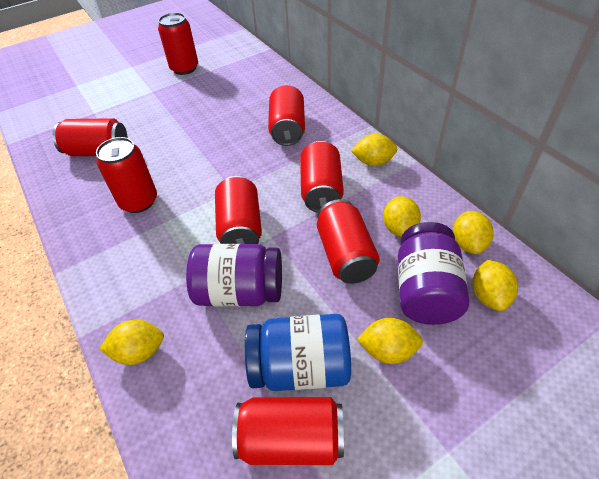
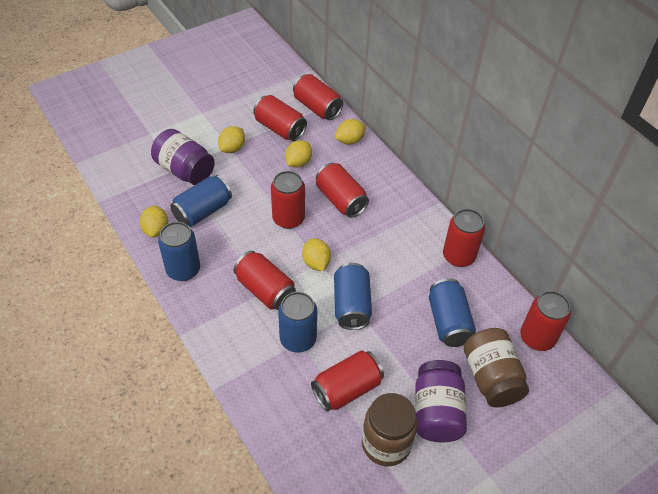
blue can: none = 0 -> [158,222,200,281] [170,175,232,227] [278,292,317,353] [334,263,372,330] [429,278,476,347] = 5
blue jar: [245,314,351,391] = 1 -> none = 0
brown jar: none = 0 -> [362,393,418,466] [464,328,529,407] = 2
yellow lemon: [99,320,164,365] [351,134,397,166] [357,318,423,364] [383,196,421,237] [453,211,494,254] [473,260,518,311] = 6 -> [140,206,168,238] [218,126,245,153] [285,140,312,168] [302,238,331,271] [335,119,366,144] = 5

